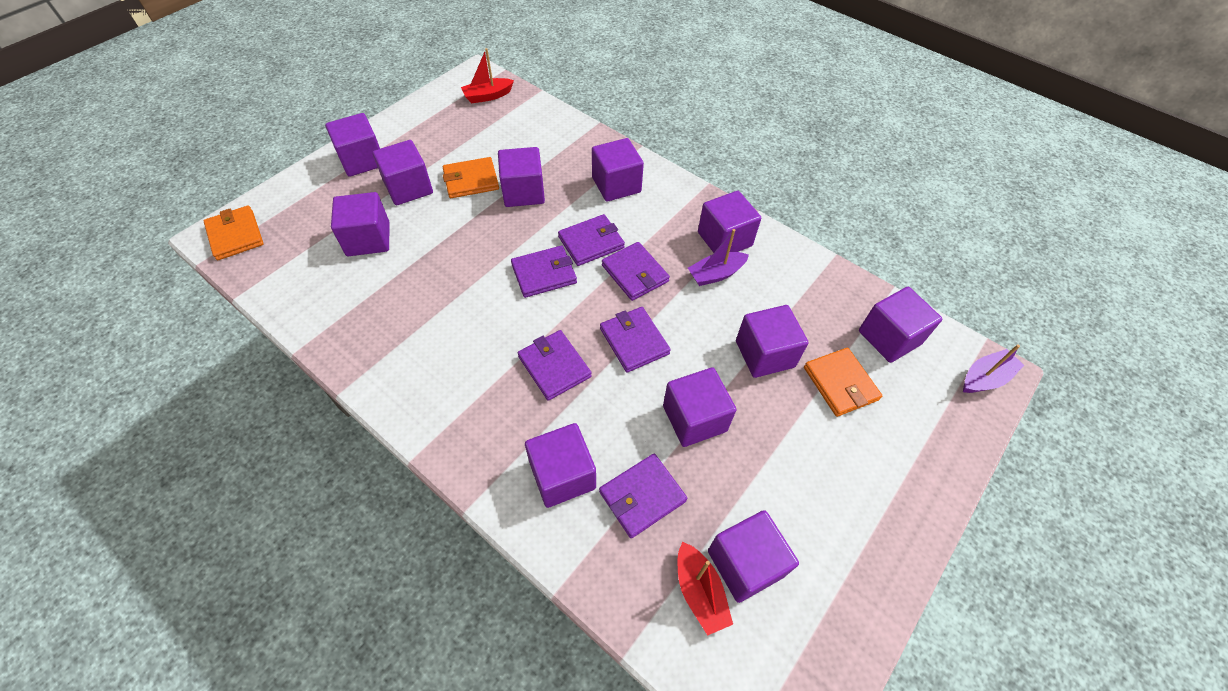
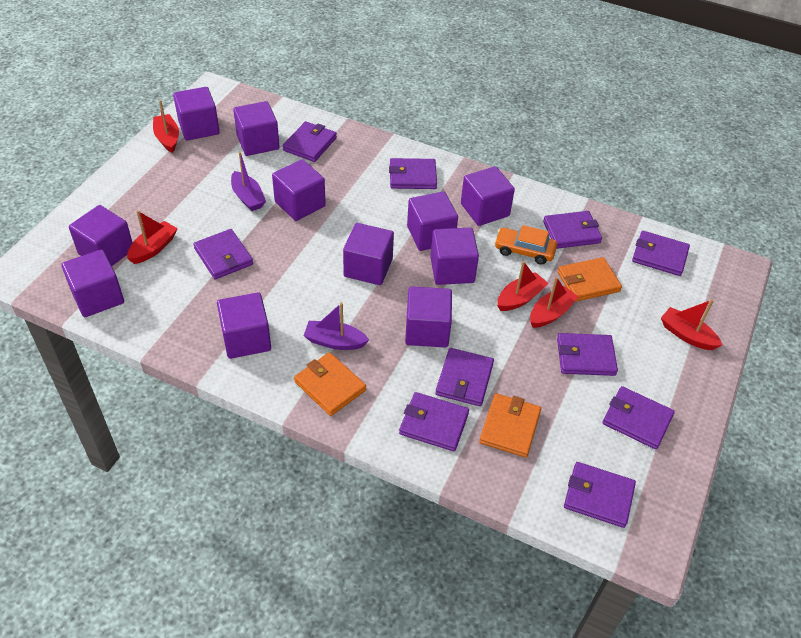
orange car: none = 0 -> [495,225,557,265] = 1
purple wallet: [511,245,577,298] [518,330,592,401] [558,214,625,266] [599,454,687,538] [600,307,671,373] [602,242,670,301] = 6 -> [193,229,253,279] [283,121,337,162] [389,158,437,189] [399,392,469,451] [435,348,494,406] [543,211,602,249] [557,333,618,376] [564,462,636,528] [602,386,675,449] [632,231,690,276] = 10
red boat: [461,48,514,103] [678,542,733,636] = 2 -> [127,210,178,264] [153,100,179,153] [497,261,548,311] [530,277,579,328] [661,299,722,350] = 5

